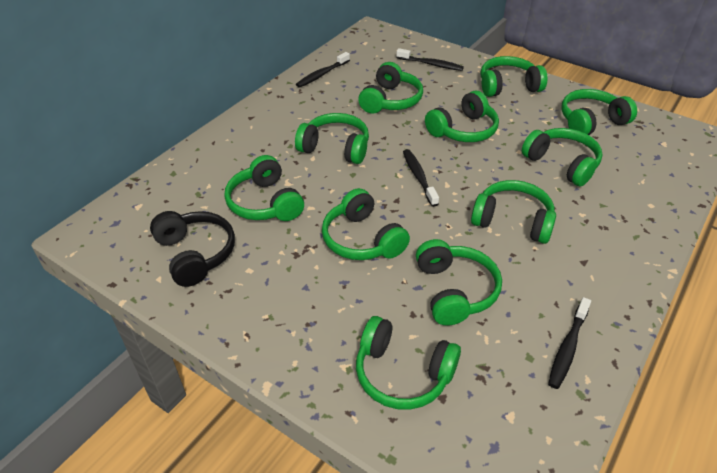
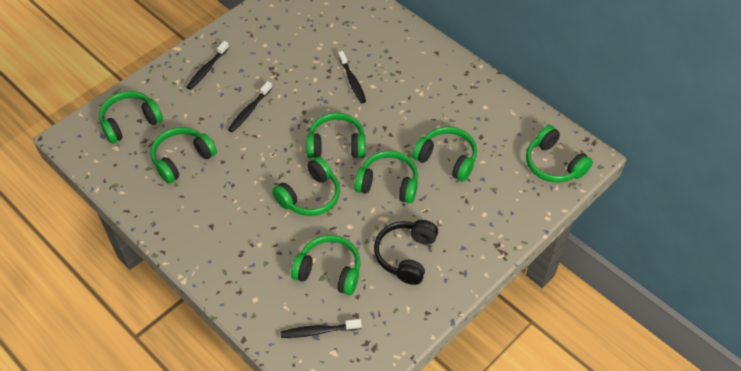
green headphones: [224,155,304,221] [295,113,369,164] [322,188,410,260] [356,316,461,410] [358,62,423,114] [416,239,502,326] [425,91,499,142] [471,180,556,244] [481,56,547,97] [522,128,603,186] [561,89,637,135] = 11 -> [99,91,163,144] [150,127,217,184] [272,157,340,216] [291,235,360,295] [306,113,366,158] [354,151,418,204] [412,127,477,182] [526,125,593,183] = 8

